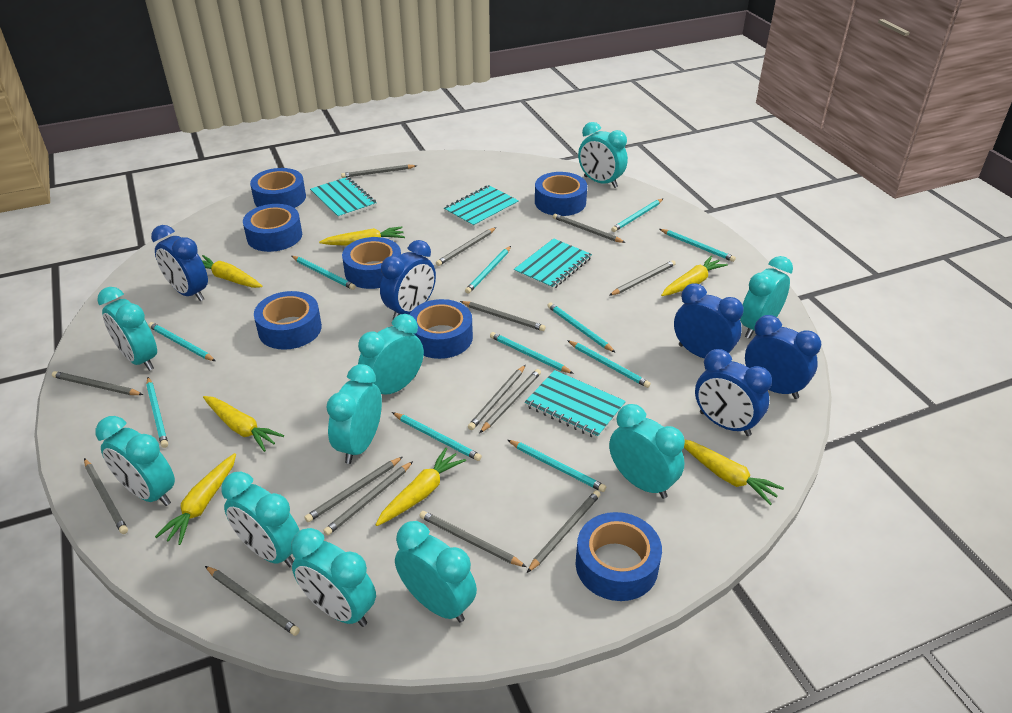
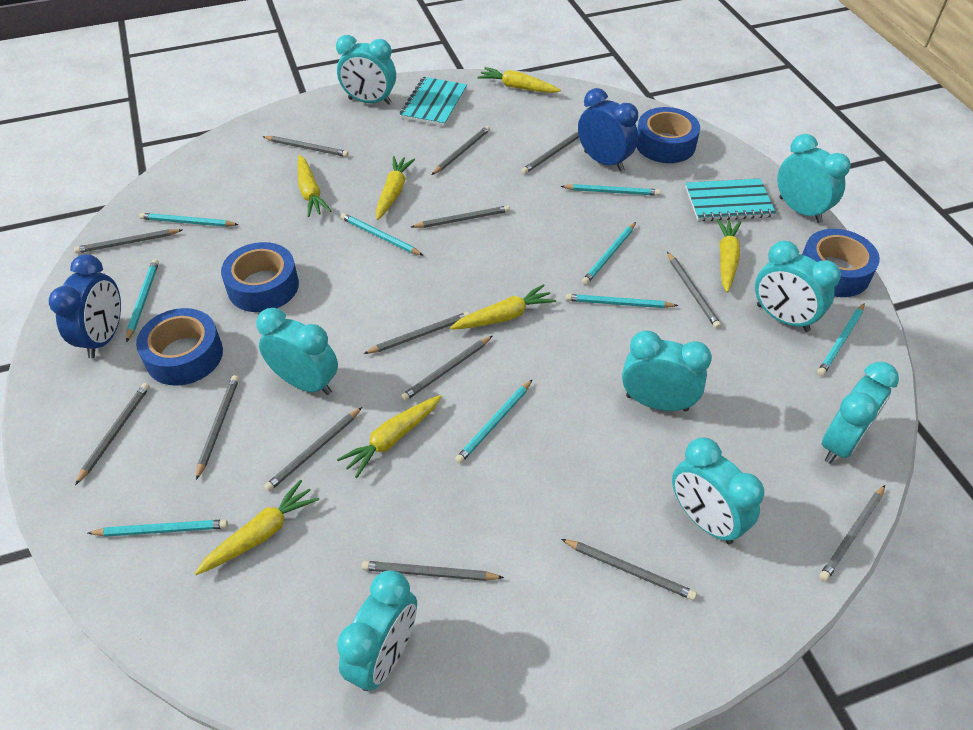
blue clock: [151,225,208,301] [380,240,436,319] [674,283,744,358] [695,349,772,436] [745,315,821,399] = 5 -> [49,255,121,358] [578,88,638,171] = 2
blue tape: [243,204,302,252] [250,168,306,208] [254,291,322,350] [342,237,401,289] [409,299,473,359] [535,172,587,216] [576,512,662,601] = 7 -> [136,308,223,386] [221,242,299,312] [636,107,700,163] [802,229,880,297] = 4
turquoise clock: [96,416,175,506] [97,287,157,371] [221,472,300,567] [291,528,376,627] [326,364,382,464] [358,314,424,394] [395,521,477,623] [578,122,628,188] [609,404,685,499] [740,256,793,339] = 10 -> [256,308,338,395] [336,35,396,105] [337,570,417,691] [622,330,712,412] [672,438,764,544] [755,241,841,332] [777,134,851,223] [822,362,899,464] = 8
turquoise notebook: [310,177,377,219] [444,185,519,228] [514,238,592,290] [525,370,626,439] = 4 -> [399,77,467,126] [685,179,776,221] = 2
turquoise pencil: [146,377,168,448] [148,322,215,361] [292,256,356,290] [392,412,482,461] [465,246,511,294] [490,332,574,374] [508,440,606,492] [547,302,616,353] [567,340,651,388] [611,199,663,232] [660,229,736,262] = 11 -> [88,519,228,537] [126,259,159,342] [139,213,239,227] [341,213,424,256] [455,380,532,464] [561,184,660,196] [566,294,678,308] [582,222,636,285] [817,303,865,376] = 9

